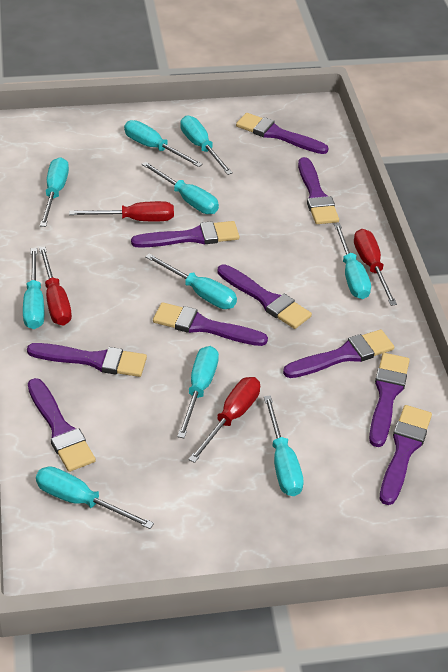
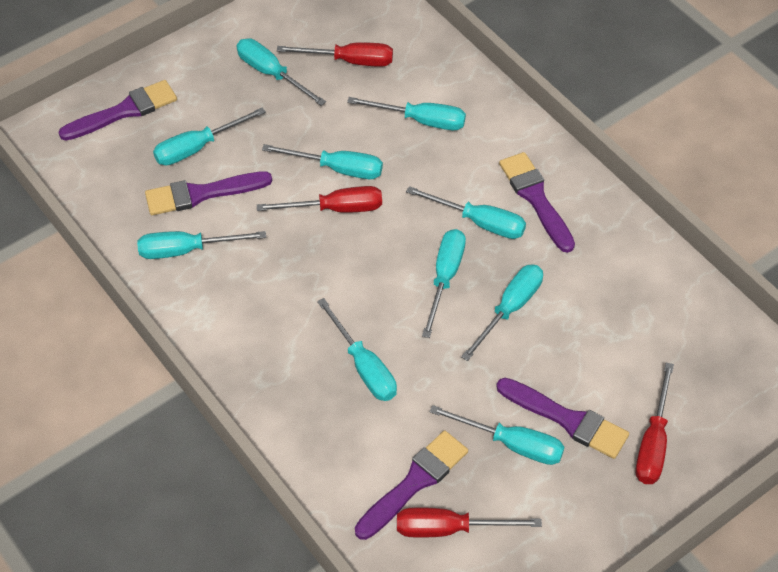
purple brush: [27,343,147,377] [28,378,96,472] [131,221,239,248] [153,302,268,346] [217,264,312,329] [236,113,329,154] [283,329,394,378] [298,157,339,224] [369,353,410,447] [380,405,432,505] = 10 -> [58,80,177,141] [145,171,272,215] [355,430,468,540] [497,378,629,459] [499,152,575,253] = 5

